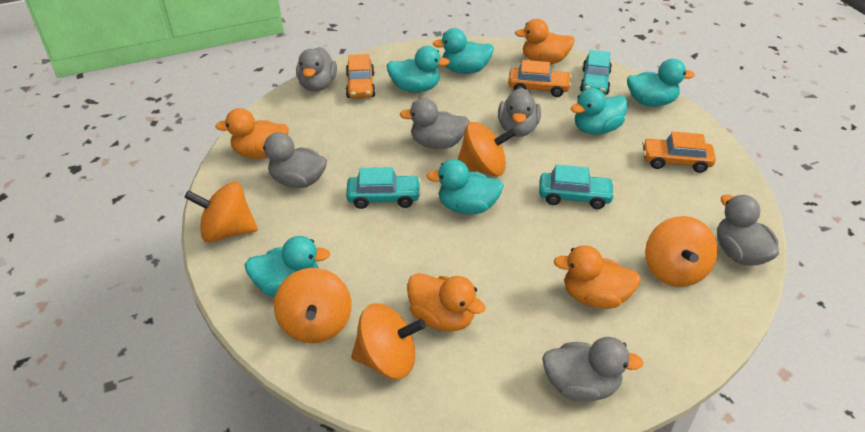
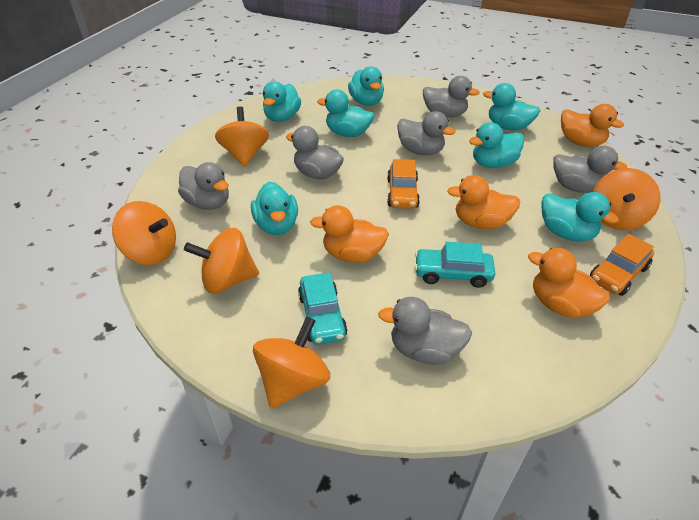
orange car: [346,54,376,98] [508,60,572,97] [642,132,716,173] = 3 -> [387,159,420,209] [590,234,654,296] = 2
turquoise car: [346,167,421,209] [539,165,615,209] [580,50,612,95] = 3 -> [298,273,347,345] [415,242,495,288] = 2
turquoise duck: [245,236,330,296] [387,46,450,93] [427,159,504,215] [433,28,494,74] [570,88,628,135] [627,59,695,107] = 6 -> [251,182,298,235] [263,81,301,122] [317,90,374,137] [348,66,384,106] [469,122,524,168] [483,83,540,131] [542,192,619,242] = 7

